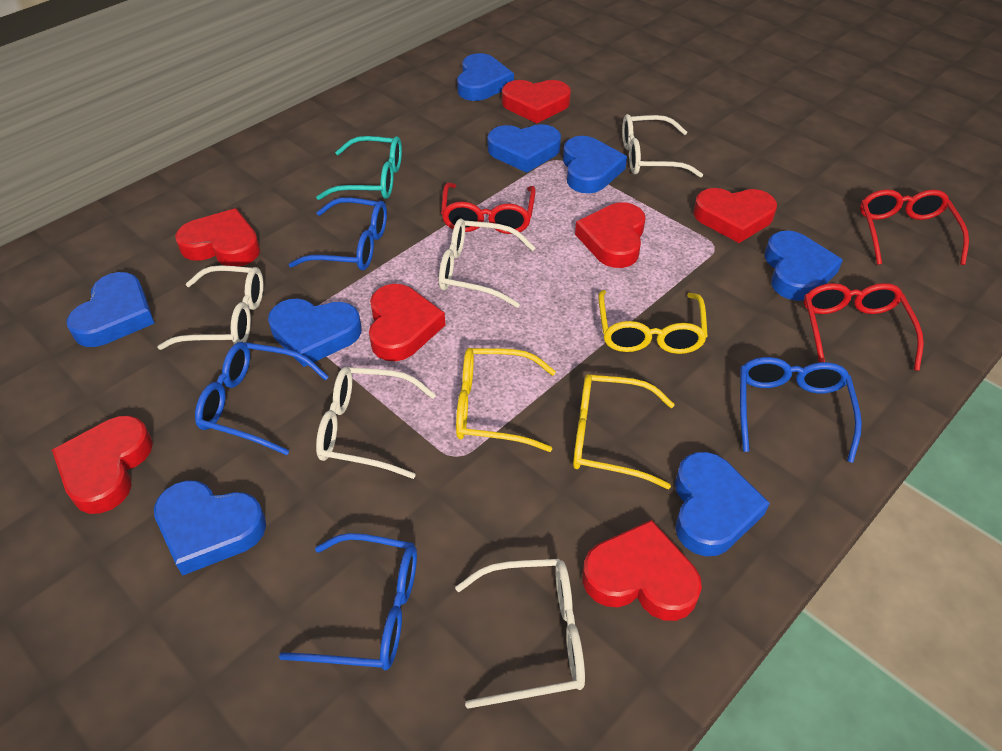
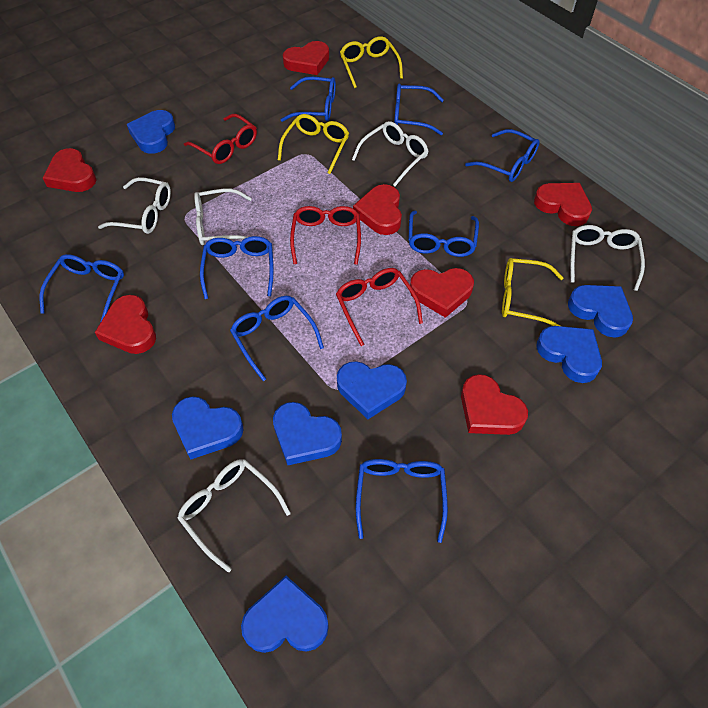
blue glasses: [195,342,329,455] [279,533,417,670] [289,197,387,270] [740,357,862,463] = 4 -> [40,254,124,323] [200,236,274,299] [230,296,324,381] [281,77,336,122] [356,459,448,543] [394,84,444,135] [409,211,479,257] [465,129,540,182] = 8
blue heart: [67,272,155,347] [154,480,266,576] [268,299,362,367] [457,53,514,101] [488,124,561,173] [563,136,627,193] [675,452,770,556] [765,231,843,301] = 8 -> [127,110,175,154] [172,396,244,459] [241,576,329,653] [273,402,342,465] [337,361,407,419] [536,326,602,383] [568,285,633,338] = 7
turquoise glasses: [316,136,402,200] = 1 -> none = 0

